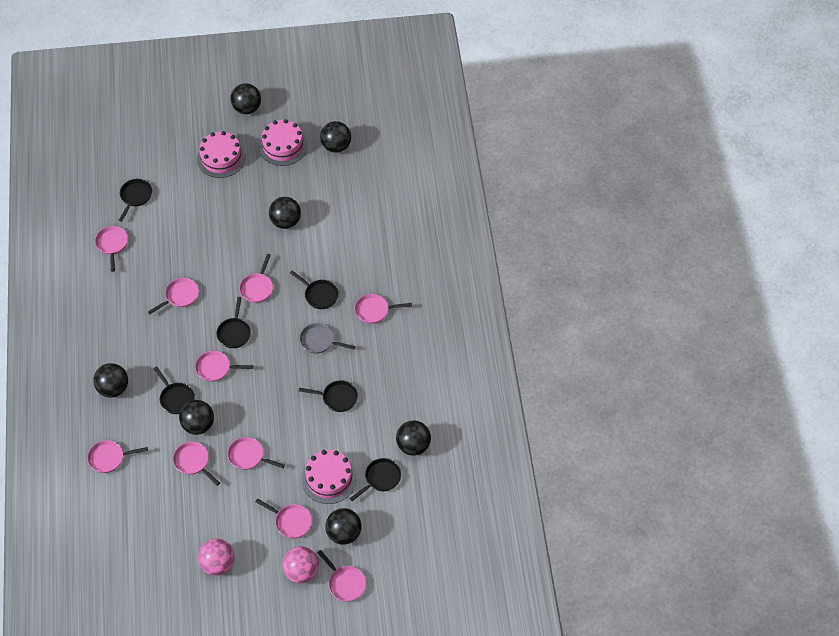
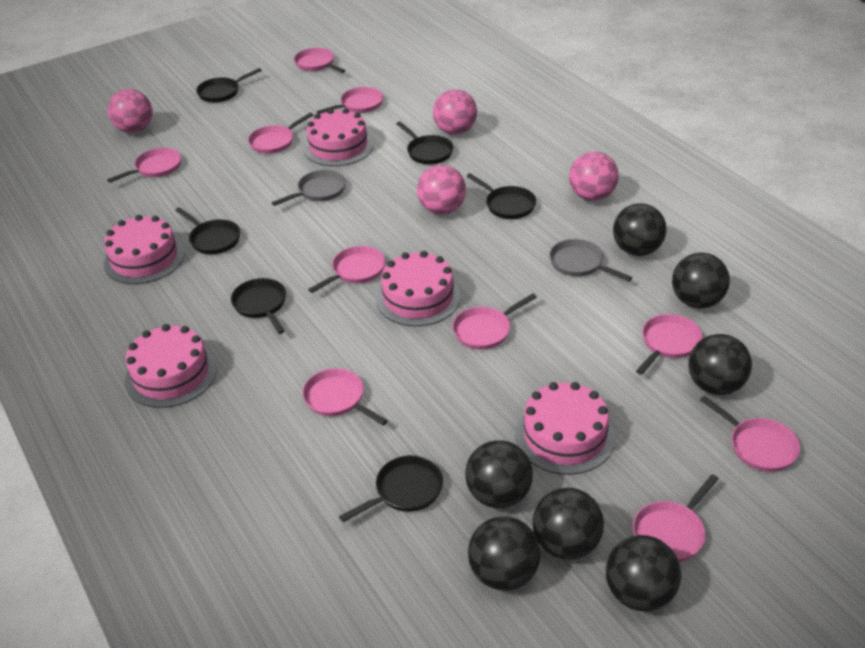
grey pan: [299,323,356,354] = 1 -> [272,170,346,206] [549,239,632,281] = 2
pink ball: [198,539,235,576] [282,546,319,583] = 2 -> [108,89,153,133] [417,165,466,214] [433,89,477,135] [569,152,619,201] = 4
pink cake: [197,131,246,178] [259,119,308,166] [301,450,357,504] = 3 -> [104,215,185,284] [125,324,217,408] [304,108,374,166] [376,251,461,326] [515,382,615,475] = 5

